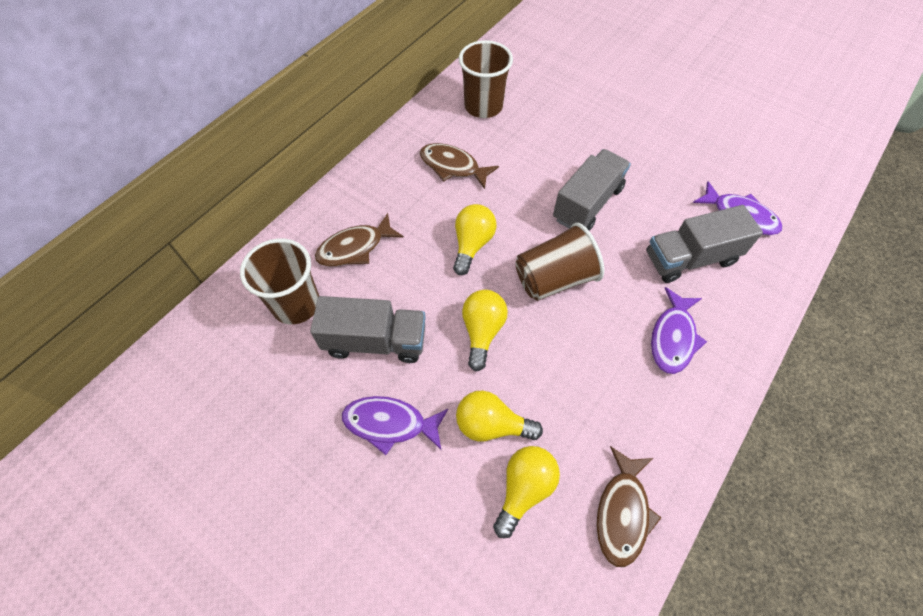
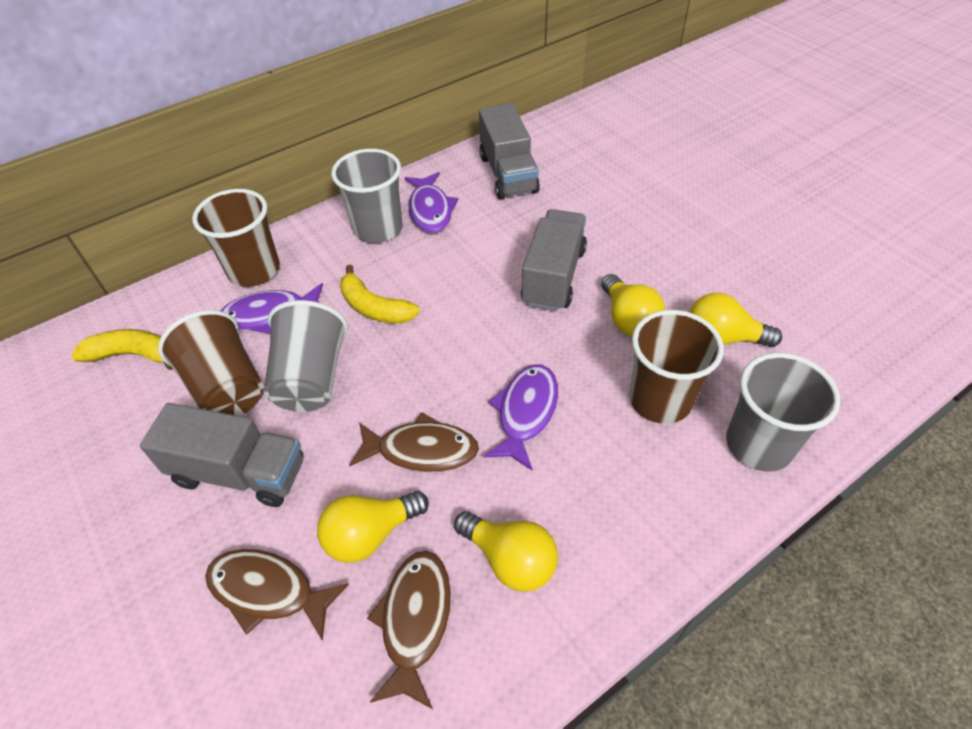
grey cup: none = 0 -> [264,300,348,412] [332,149,403,243] [726,353,840,472] = 3
yellow banana: none = 0 -> [71,329,173,370] [340,265,420,324] = 2

